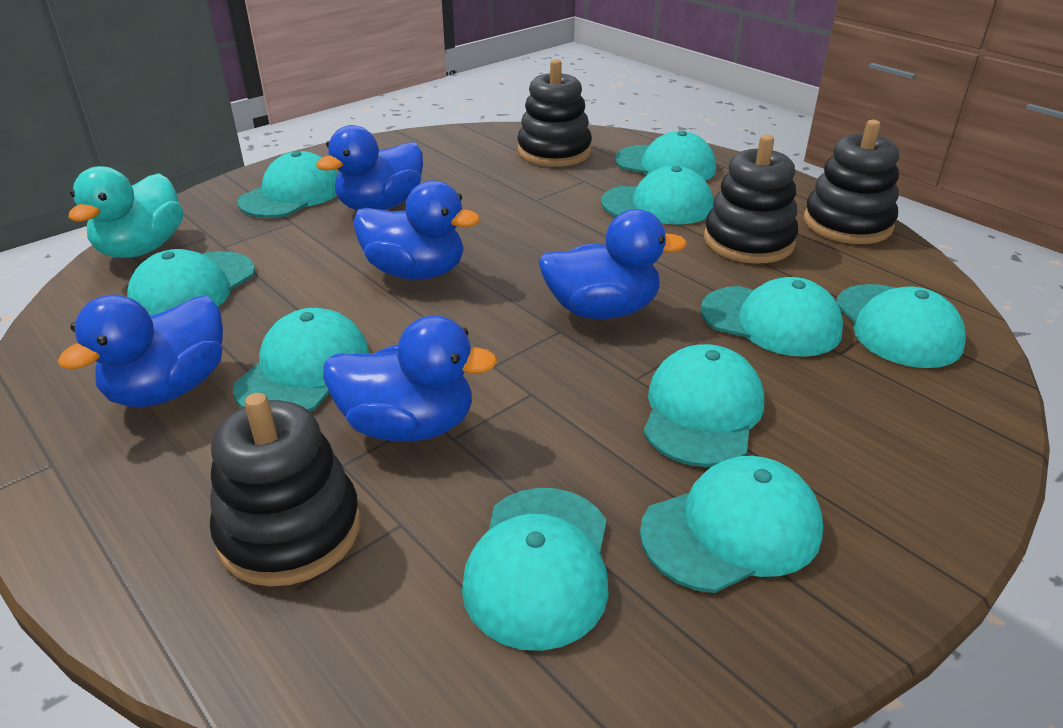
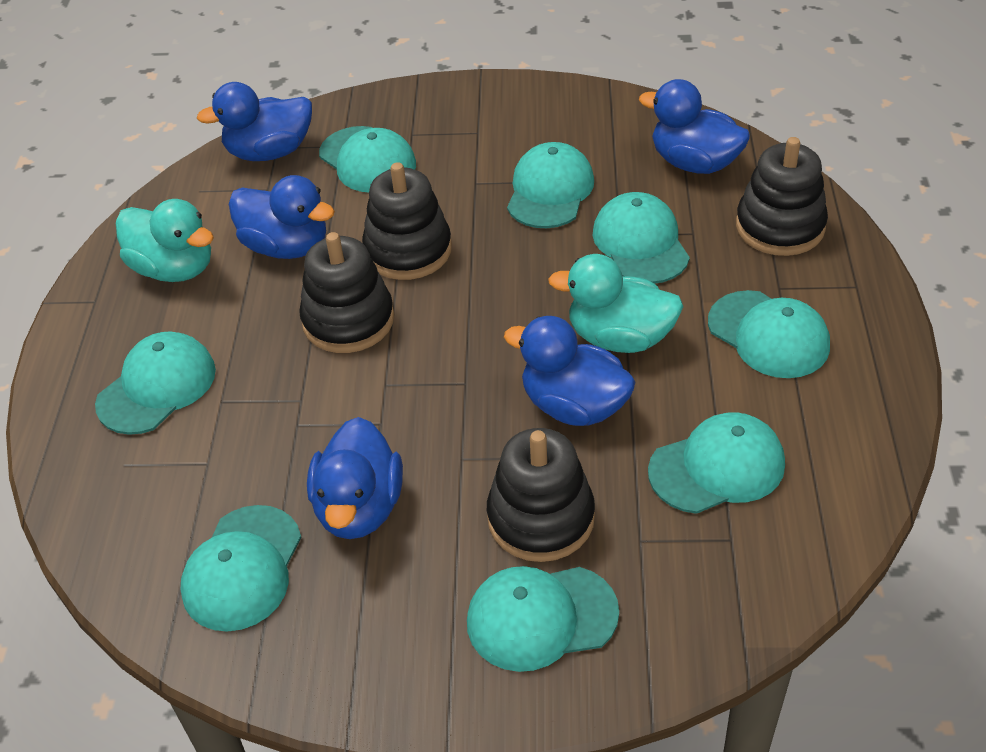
turquoise cap: [127,249,255,315] [233,308,369,411] [238,151,338,218] [462,488,609,651] [601,166,713,225] [615,131,716,181] [640,456,823,593] [643,344,764,467] [701,277,843,357] [836,284,966,368] = 10 -> [95,331,216,435] [180,505,302,632] [319,126,416,192] [467,566,619,672] [507,142,594,228] [593,192,690,284] [648,412,785,514] [708,290,830,378] = 8
turquoise duck: [69,166,183,258] = 1 -> [116,199,214,282] [548,254,683,353] = 2

